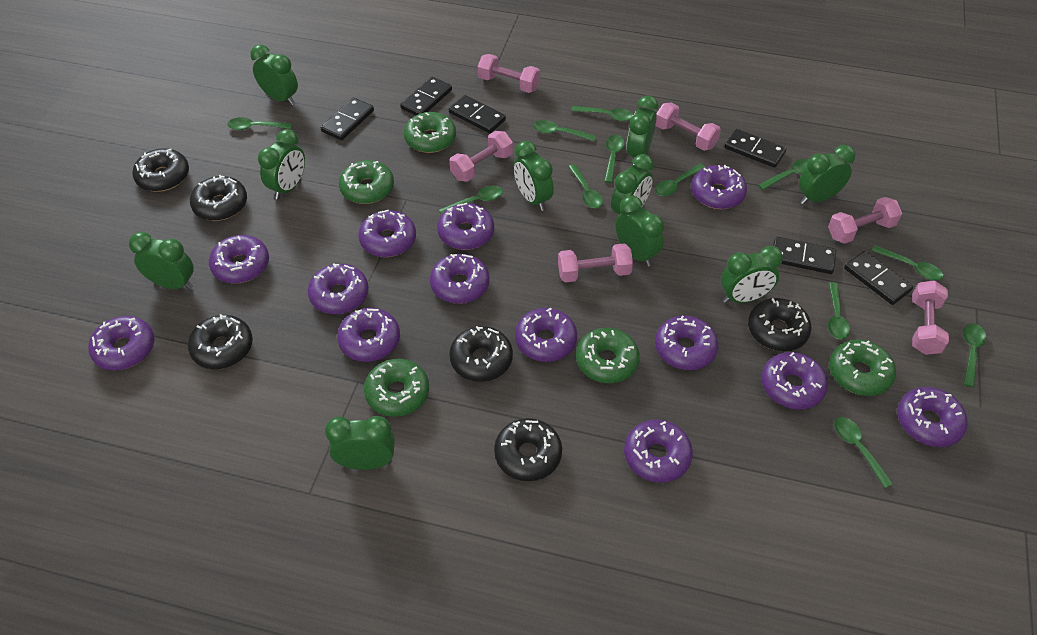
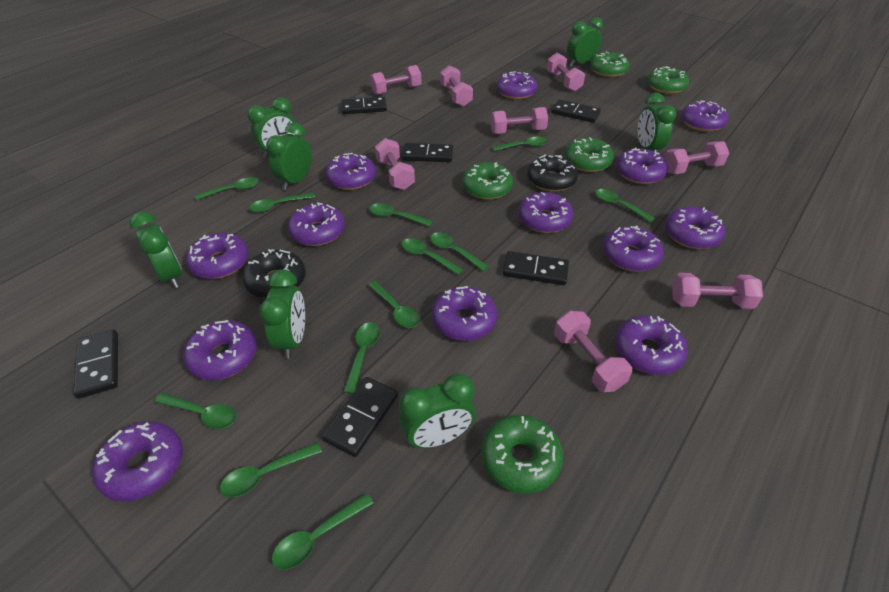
black donut: [132,148,189,192] [188,314,253,369] [190,175,247,221] [449,326,513,382] [494,418,562,481] [748,298,812,351] = 6 -> [242,249,306,298] [527,155,578,192] = 2
green clock: [129,232,194,290] [251,45,298,105] [258,129,305,200] [325,416,395,470] [514,141,554,211] [611,154,654,214] [615,195,664,267] [626,96,658,165] [721,246,783,303] [799,145,856,205] = 10 -> [129,211,182,288] [247,97,297,158] [259,269,305,359] [266,122,312,190] [399,373,475,448] [567,17,603,66] [637,93,676,152] = 7
pink dumbbell: [449,131,513,182] [478,54,540,93] [558,243,633,283] [656,103,721,151] [828,197,902,244] [912,280,949,355] = 6 -> [370,65,422,95] [375,138,415,190] [440,65,473,107] [490,107,548,134] [546,53,585,91] [554,311,632,392] [664,141,729,174] [672,273,763,309] = 8

